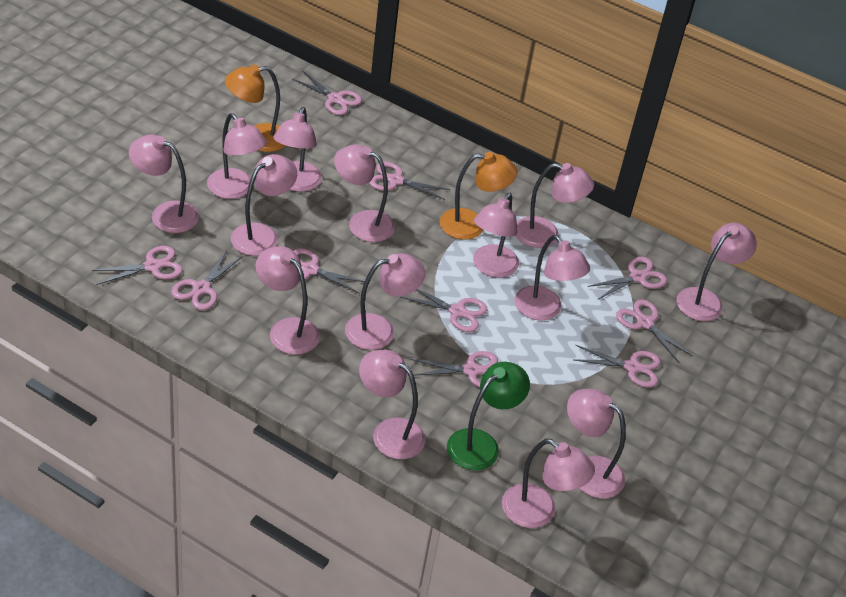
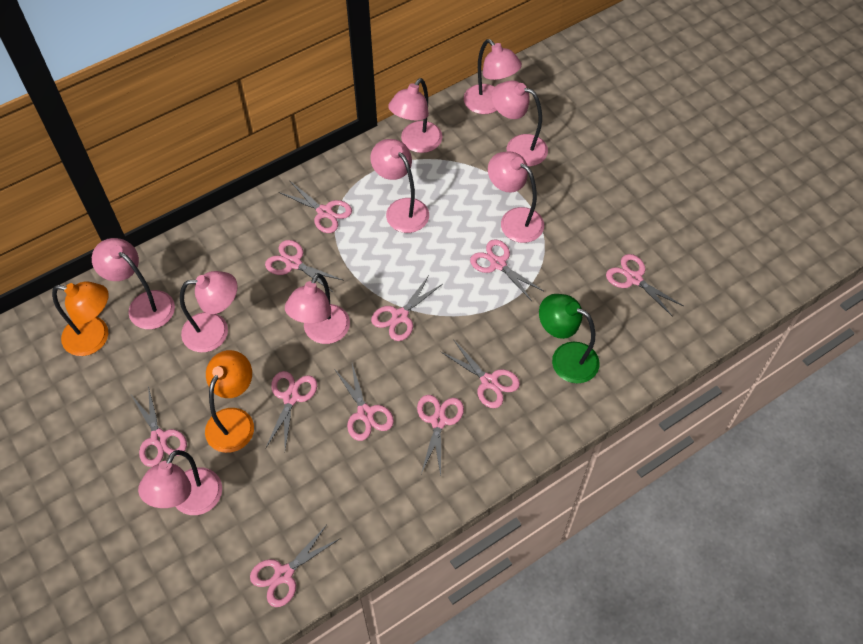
pink lamp: [129,134,199,233] [207,113,267,199] [231,154,297,256] [256,246,320,355] [273,107,322,192] [334,144,395,242] [345,253,425,350] [359,350,425,459] [473,193,519,278] [502,439,595,528] [515,235,590,321] [516,163,594,248] [567,389,626,499] [677,222,757,321] = 14 -> [92,238,175,329] [138,450,222,515] [180,271,238,352] [285,273,350,344] [370,139,429,233] [388,78,442,153] [464,39,522,114] [488,152,544,243] [491,81,548,166] = 9
pink scissors: [92,246,183,285] [171,250,243,310] [292,71,362,115] [293,248,365,294] [369,162,450,200] [400,288,487,332] [411,351,498,387] [574,345,661,387] [587,257,667,299] [616,299,693,362] = 10 -> [131,386,187,467] [250,525,339,607] [265,240,343,293] [266,371,317,449] [279,181,352,233] [335,364,394,441] [371,275,443,341] [417,395,464,476] [441,339,520,408] [470,239,543,301] [606,254,683,317] = 11

